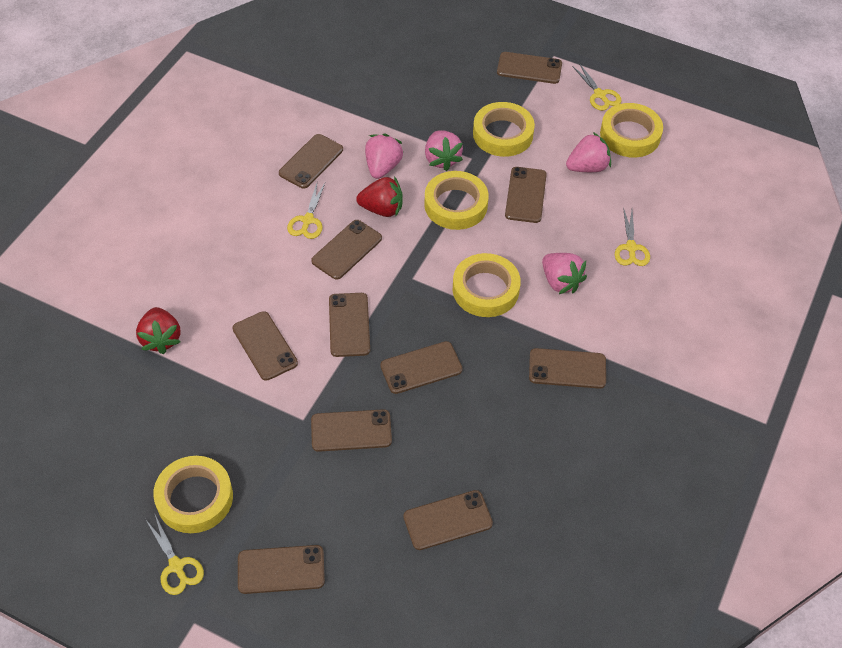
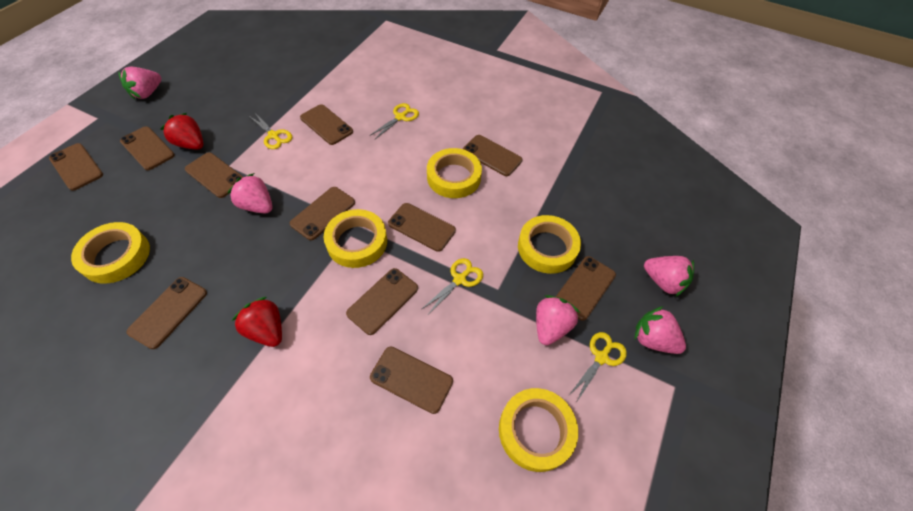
pink strawberry: [365,134,404,179] [425,130,463,171] [542,253,587,294] [566,132,611,172] = 4 -> [118,67,162,99] [228,173,272,213] [536,295,580,345] [635,306,686,354] [644,256,694,296] = 5

